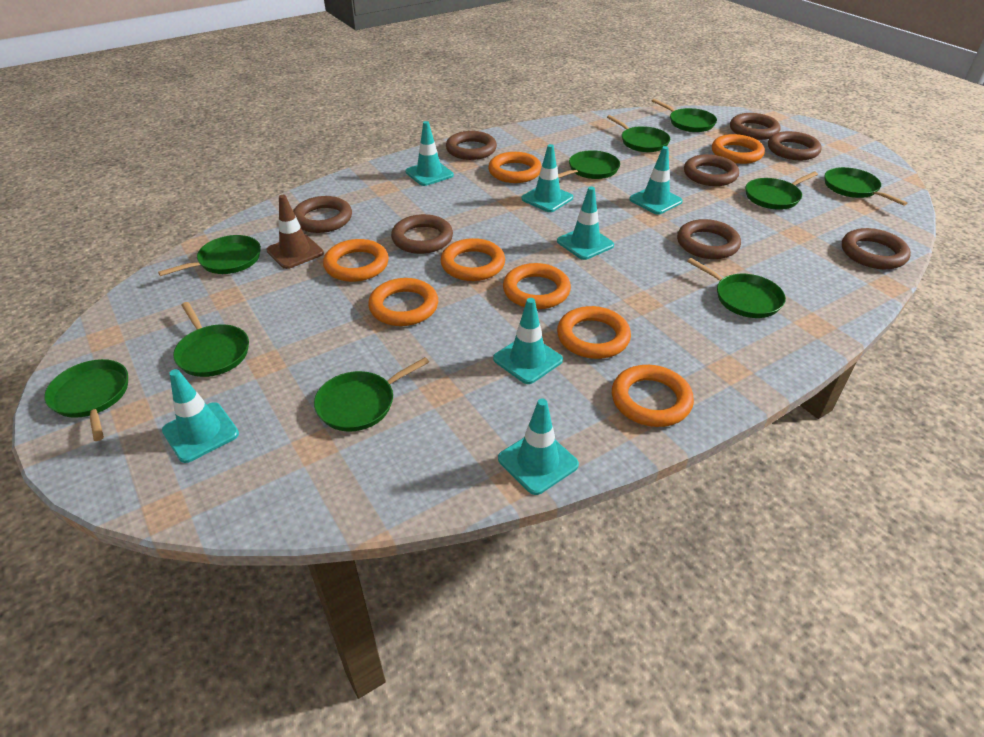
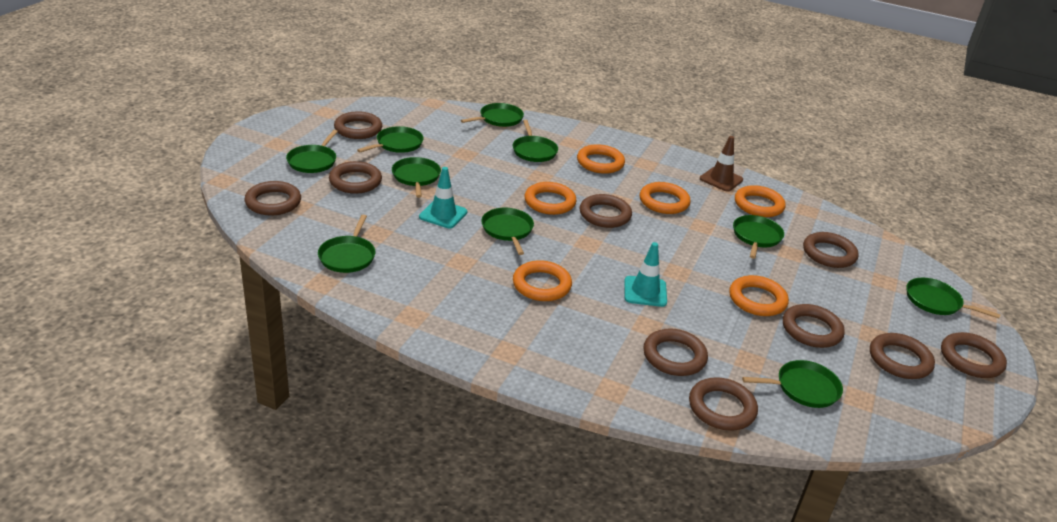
brown ring: [293,196,352,233] [391,214,453,254] [446,131,497,160] [677,219,741,259] [684,154,739,186] [730,113,780,140] [768,131,822,160] [842,228,911,269] = 8 -> [244,181,301,216] [329,161,382,194] [334,111,382,139] [580,194,632,228] [643,328,708,376] [689,377,758,431] [783,304,845,348] [803,232,859,268] [870,333,935,379] [941,332,1007,378] = 10
orange ring: [323,239,389,282] [368,278,438,326] [441,238,505,281] [488,152,542,183] [503,263,571,309] [557,306,631,359] [612,365,694,427] [712,134,765,164] = 8 -> [513,260,572,301] [525,182,577,215] [577,144,625,174] [640,182,691,214] [729,275,789,316] [735,185,786,217] = 6
turquoise traffic cone: [162,369,239,463] [405,121,454,186] [493,298,563,384] [498,399,579,495] [521,144,573,212] [557,187,614,260] [629,146,683,214] = 7 -> [419,167,467,228] [624,242,667,307] = 2

